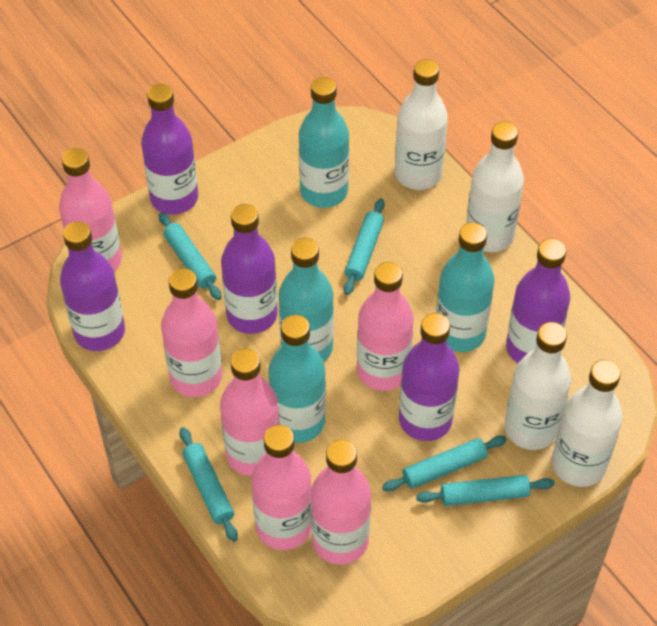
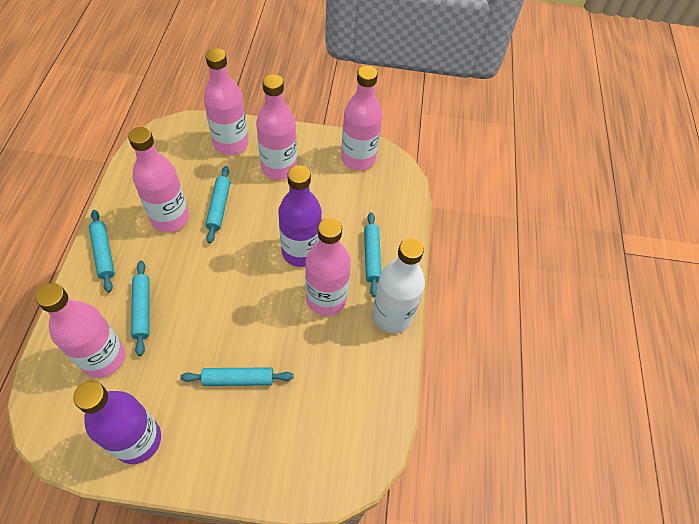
purple bottle: [60,221,125,351] [141,84,198,215] [221,204,278,334] [399,313,460,441] [506,239,570,363] = 5 -> [73,381,161,464] [278,165,322,267] = 2
turquoise bottle: [269,315,326,443] [279,238,334,362] [299,77,349,208] [436,222,495,352] = 4 -> none = 0
white bottle: [395,59,448,190] [466,122,524,252] [504,322,571,450] [552,360,623,487] = 4 -> [372,238,425,334] = 1

